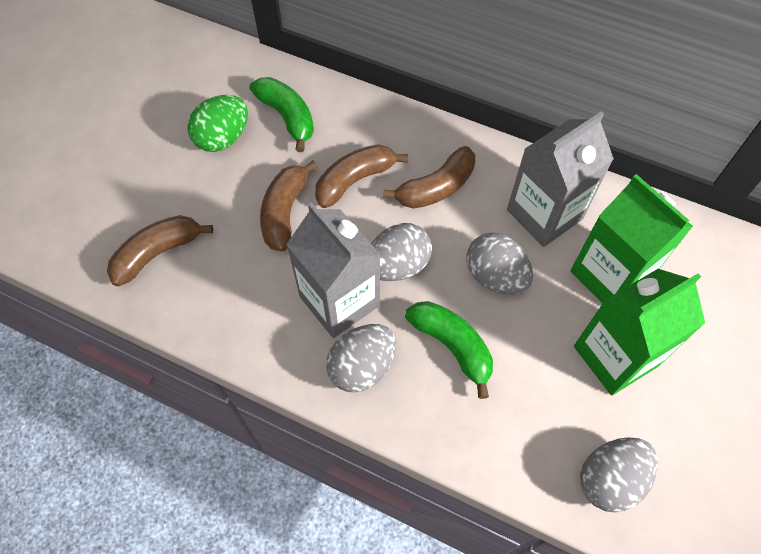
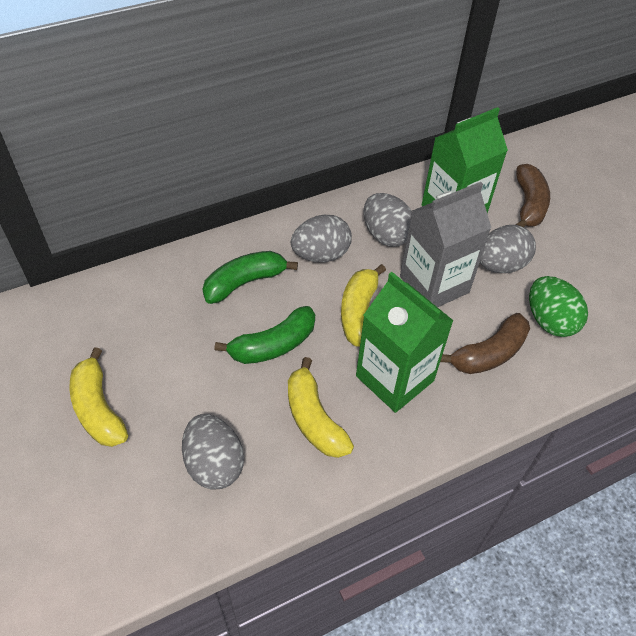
brown banana: [107,215,213,286] [260,161,317,252] [315,144,408,208] [383,146,475,209] = 4 -> [440,313,530,374] [516,164,550,227] = 2
grey carton: [286,202,381,338] [507,111,614,247] = 2 -> [400,182,491,307] = 1
yellow banana: none = 0 -> [69,347,128,447] [288,357,354,458] [341,264,386,347] = 3

